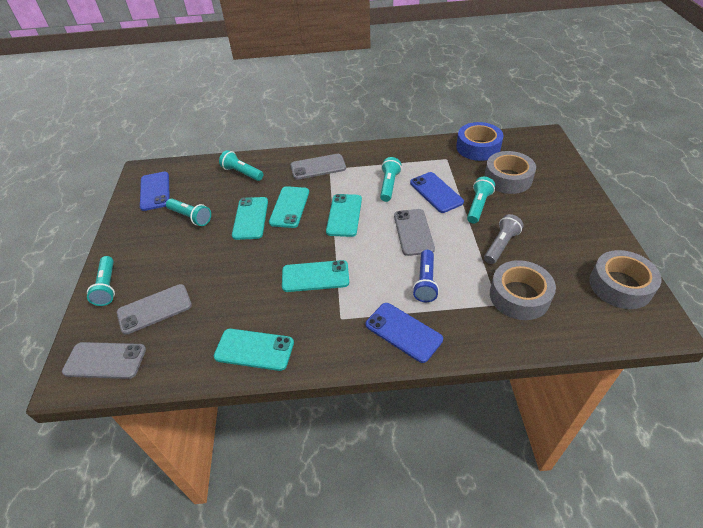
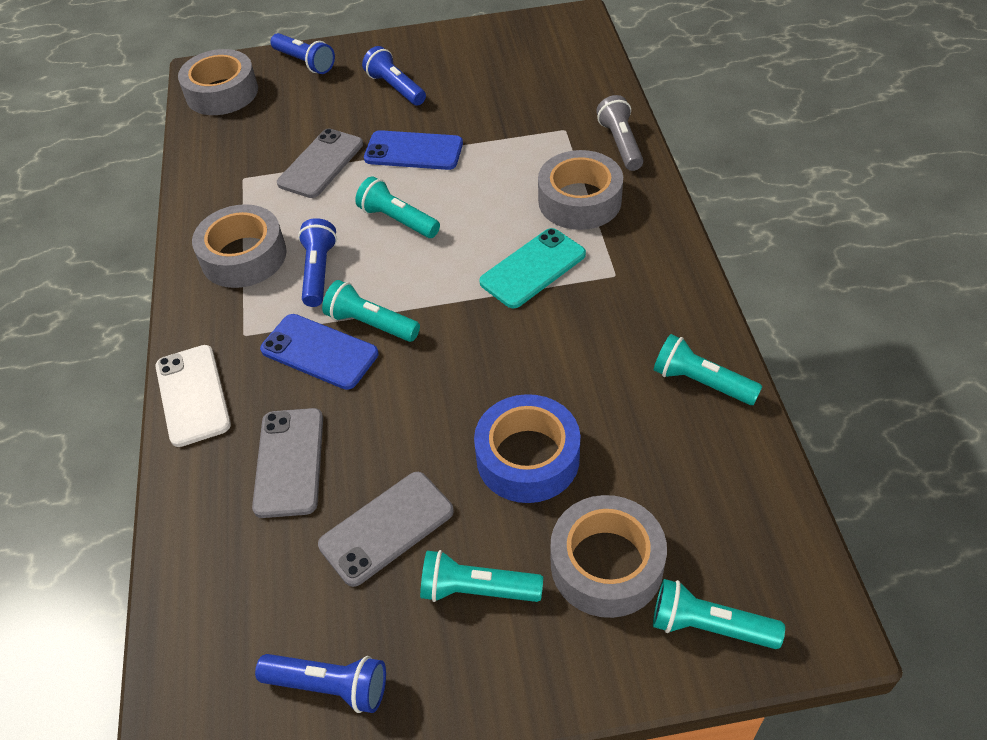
blue flashlight: [413,250,439,302] = 1 -> [255,654,386,713] [271,33,335,74] [298,218,337,307] [362,46,426,106] = 4
blue phone: [140,172,170,211] [366,303,443,363] [410,172,464,213] = 3 -> [260,314,378,390] [364,130,463,170] = 2
grey phone: [62,342,146,379] [117,284,192,335] [290,154,346,180] [394,209,435,256] = 4 -> [252,408,323,518] [277,128,363,198] [318,472,454,587] = 3
grey tape: [484,151,536,194] [490,260,556,320] [589,250,662,309] = 3 -> [178,49,258,115] [192,204,286,288] [538,150,623,230] [550,495,667,618] = 4
turquoise phone: [214,329,294,371] [232,197,268,240] [269,186,309,228] [282,260,349,292] [326,194,362,237] = 5 -> [479,228,586,308] = 1
white phone: none = 0 -> [155,345,231,447] = 1

